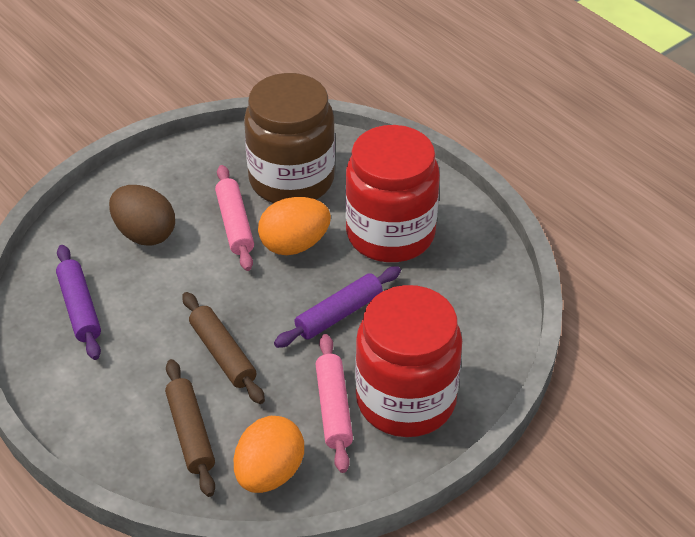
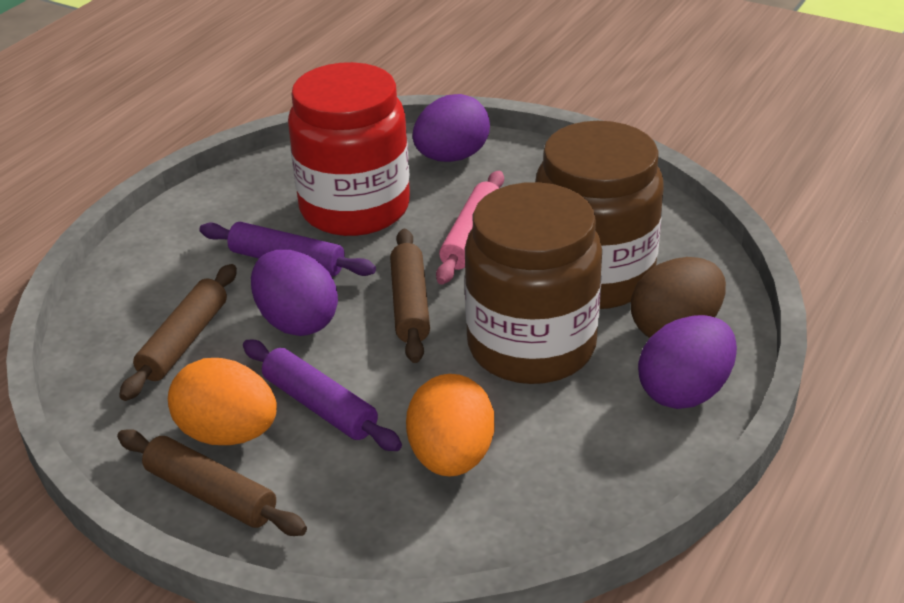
brown jar: [244,73,335,203] = 1 -> [464,182,602,384] [535,121,664,309] = 2
brown rolling pin: [165,359,215,497] [182,292,265,404] = 2 -> [117,429,307,536] [119,264,237,401] [390,229,430,363] = 3
pink rolling pin: [215,165,254,271] [315,334,353,473] = 2 -> [436,171,504,285] = 1
purple egg: none = 0 -> [251,249,338,336] [413,94,490,162] [638,315,737,409] = 3
red jar: [345,125,440,262] [355,285,462,437] = 2 -> [288,62,410,236] = 1

